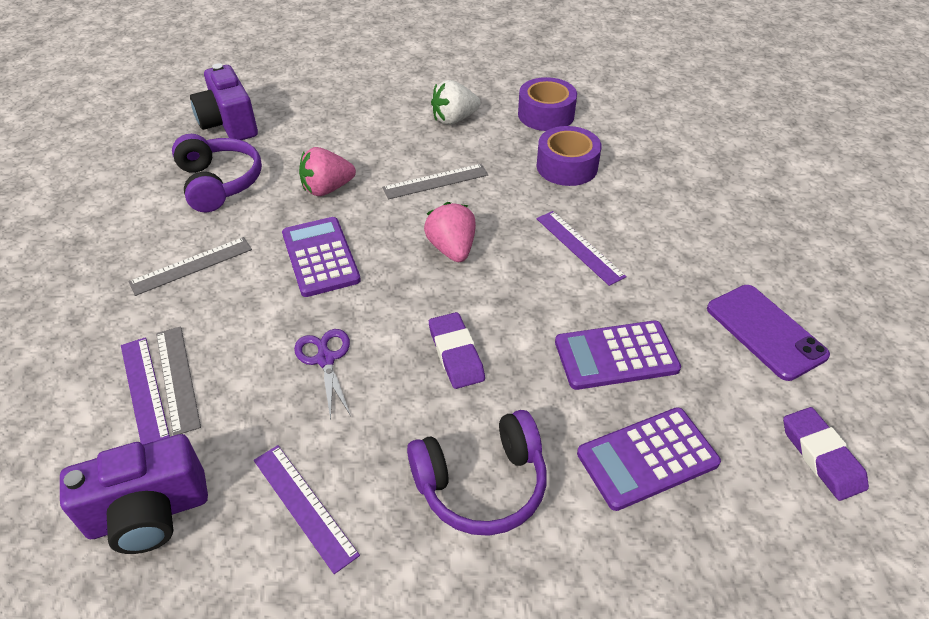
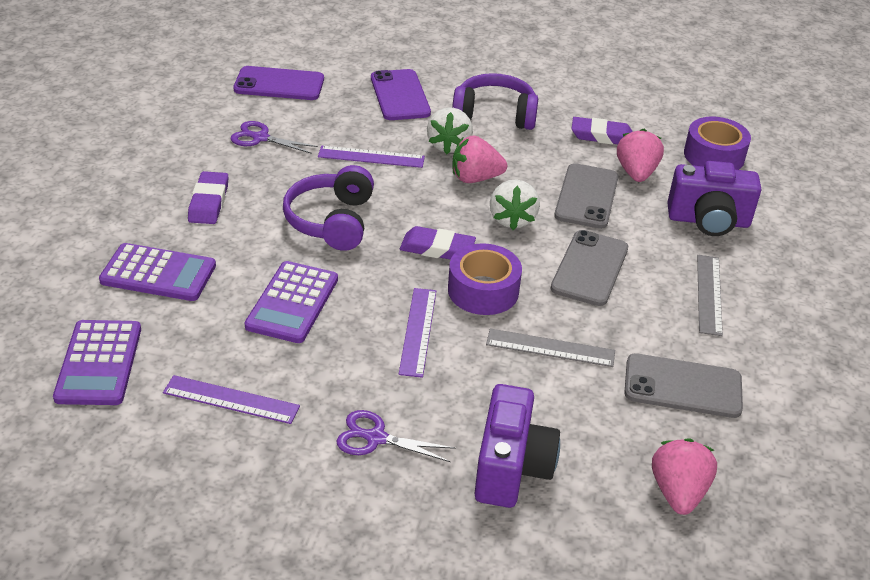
grey phone: none = 0 -> [551,230,628,306] [554,163,619,229] [624,353,743,418] = 3
grey ruler: [128,237,252,296] [156,326,201,436] [382,164,488,199] = 3 -> [486,328,615,367] [697,255,723,336] = 2
pink strawberry: [299,147,356,196] [424,202,476,262] = 2 -> [452,135,507,183] [617,129,664,182] [652,439,717,515] = 3
purple eraser: [429,312,485,389] [783,407,869,501] = 2 -> [188,171,228,224] [400,226,476,260] [572,117,633,145] = 3
purple phone: [707,285,830,381] = 1 -> [233,66,324,100] [371,69,431,120] = 2
purple scissors: [294,329,351,420] = 1 -> [231,121,318,154] [336,410,455,462] = 2
white strawberry: [431,80,480,125] = 1 -> [427,107,473,154] [490,179,540,230] = 2

